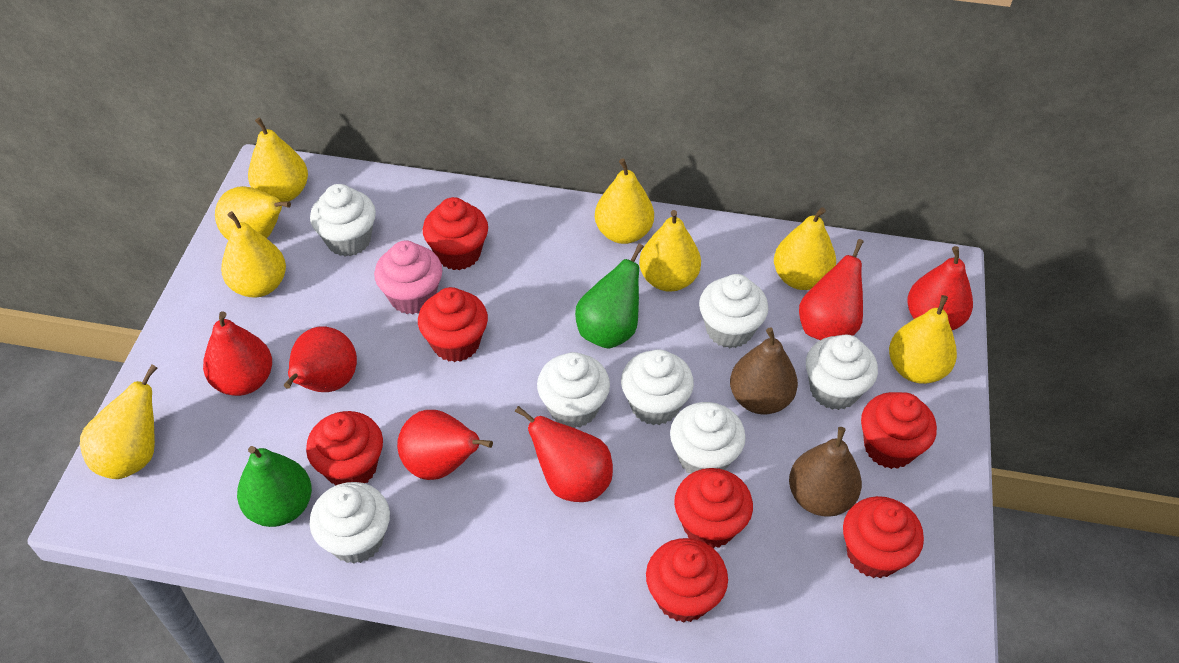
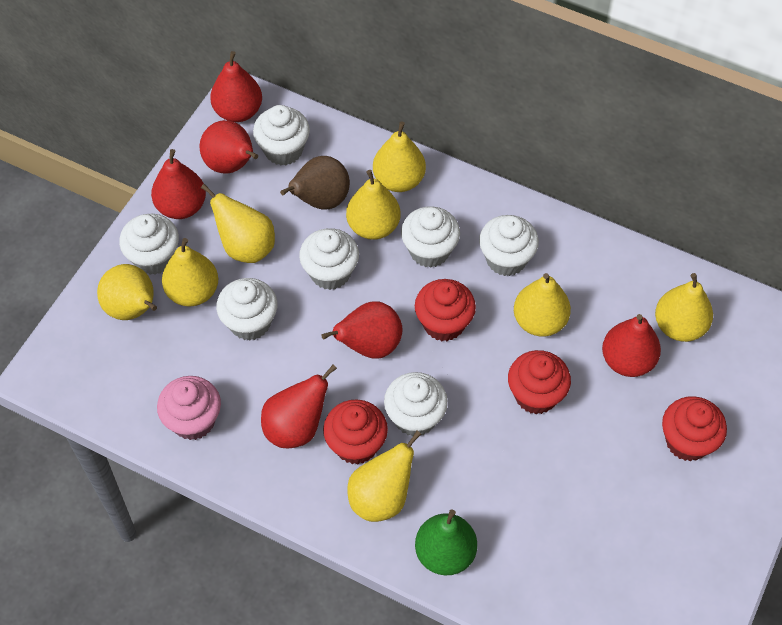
brown pear: [730,328,798,415] [789,427,862,517] = 2 -> [280,156,350,209] = 1
green pear: [237,446,312,527] [575,244,644,349] = 2 -> [415,509,477,575] = 1
red cupcake: [306,411,383,486] [418,287,488,362] [423,197,488,270] [646,538,728,623] [674,468,753,548] [843,496,924,578] [861,392,937,469] = 7 -> [323,399,388,464] [415,279,476,341] [508,350,571,414] [662,396,727,461] = 4

